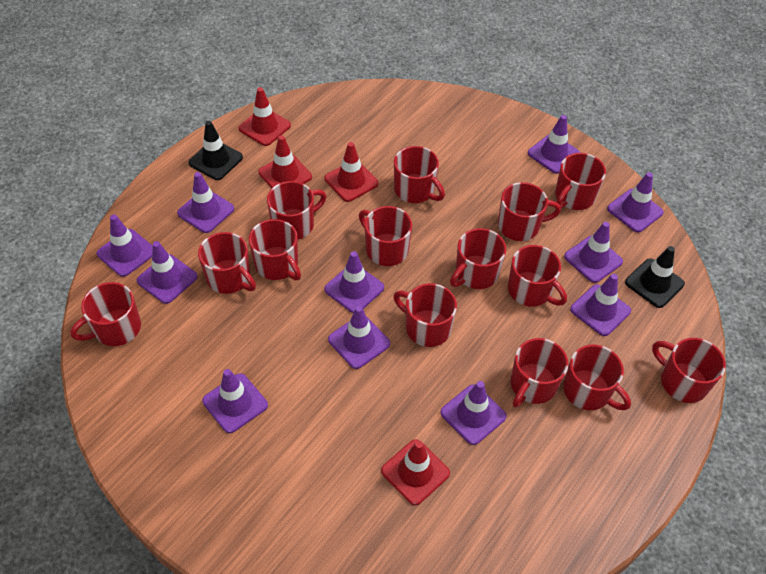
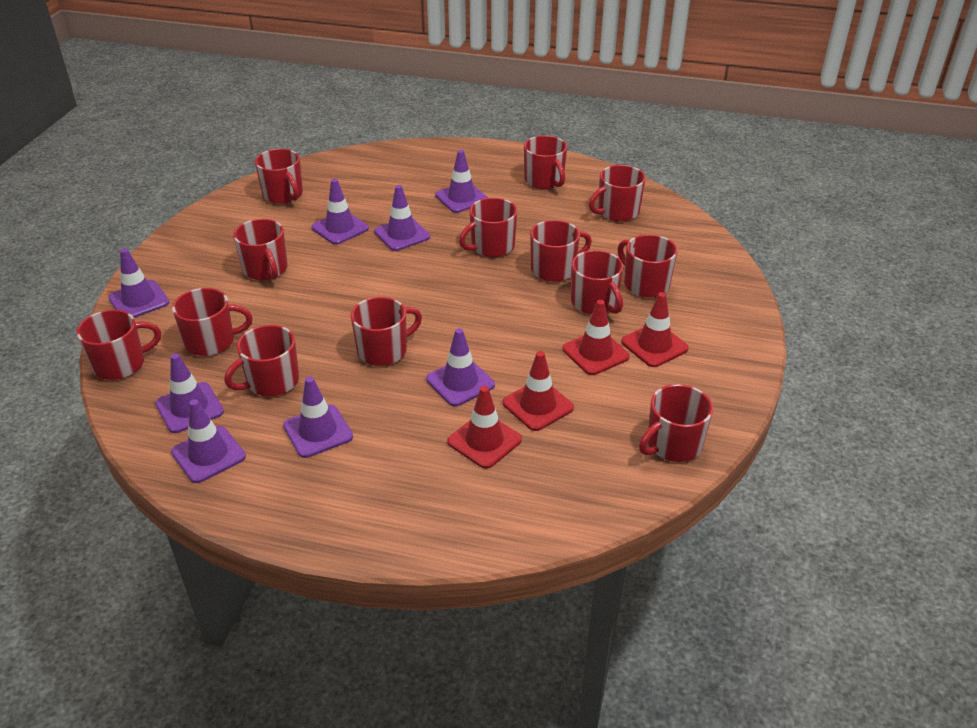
black traffic cone: [189,121,243,180] [625,246,685,308] = 2 -> none = 0
purple traffic cone: [96,215,153,277] [137,241,198,304] [177,172,234,233] [202,369,268,433] [324,251,384,313] [328,306,390,369] [440,381,507,445] [528,115,581,174] [564,222,623,283] [570,274,631,336] [607,172,664,232] = 11 -> [108,249,169,318] [155,353,224,433] [171,399,246,483] [283,377,353,458] [312,179,369,245] [374,185,430,251] [426,328,495,406] [435,150,488,213] = 8
red mug: [70,282,141,346] [198,232,256,294] [249,219,301,280] [267,181,326,240] [359,206,412,266] [393,283,457,347] [394,146,445,203] [450,228,506,289] [498,182,561,241] [508,245,567,307] [511,338,568,408] [555,153,606,210] [563,345,631,410] [652,338,726,403] = 14 -> [77,310,161,380] [172,288,253,356] [224,325,299,397] [233,219,287,280] [255,149,303,204] [351,297,422,366] [459,198,517,257] [524,135,567,189] [530,220,592,282] [571,250,623,314] [589,165,646,222] [617,234,677,298] [639,384,713,462] = 13

